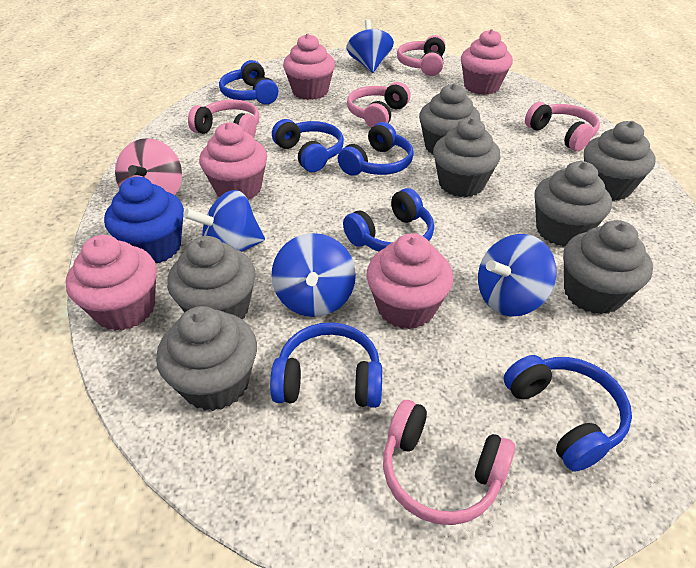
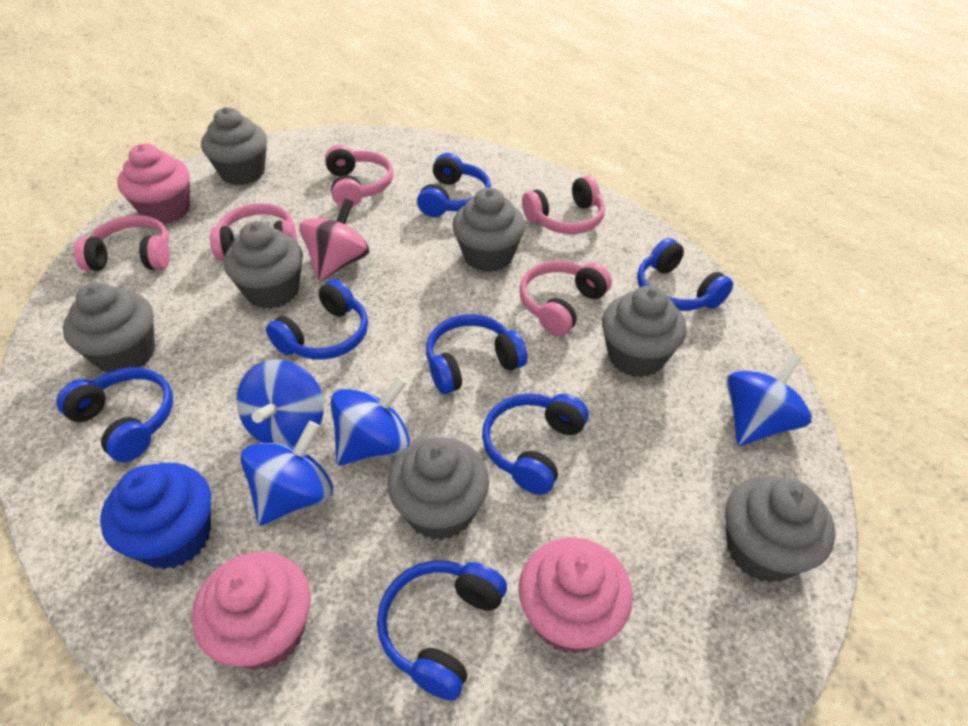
blue headphones: [219,60,278,105] [270,322,382,408] [272,119,344,172] [338,122,414,175] [343,188,434,252] [504,355,632,472] = 6 -> [56,367,173,462] [266,279,368,360] [377,560,507,700] [417,153,491,217] [426,314,528,394] [482,393,589,495] [637,238,733,311] = 7
pink cupcake: [65,235,157,331] [199,122,267,200] [283,33,335,100] [366,233,453,329] [461,29,513,95] = 5 -> [117,143,190,224] [192,552,311,670] [519,538,633,654] = 3

